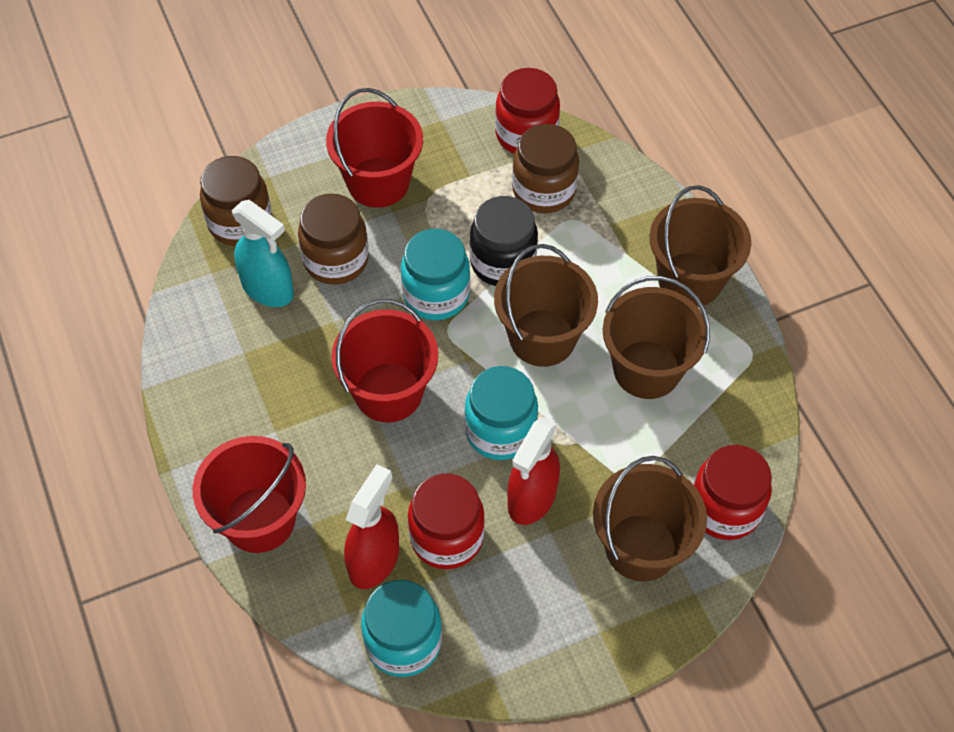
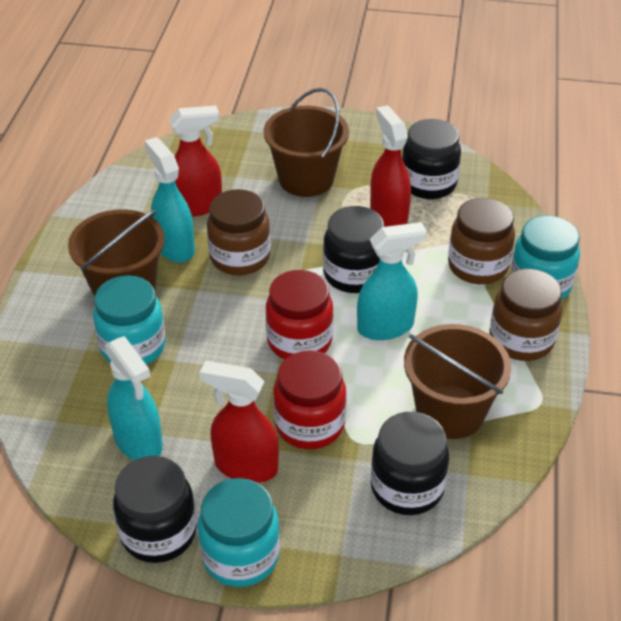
black jar: [469,196,538,286] = 1 -> [113,456,197,563] [323,206,384,293] [371,412,449,515] [402,119,461,199] = 4
brown bucket: [494,244,598,367] [593,456,707,582] [603,276,710,399] [650,185,751,307] = 4 -> [68,209,165,297] [264,88,349,197] [404,324,511,439] = 3
red bucket: [193,436,306,553] [326,88,423,208] [331,299,438,422] = 3 -> none = 0
red jar: [408,474,485,569] [495,68,560,154] [693,445,772,540] = 3 -> [265,270,333,359] [273,350,346,449] = 2
red spray bottle: [344,464,399,589] [507,417,560,525] = 2 -> [169,106,222,217] [199,361,279,483] [370,105,411,227] = 3
turquoise spray bottle: [232,200,294,307] = 1 -> [105,336,163,460] [145,137,195,263] [357,222,427,340] = 3

